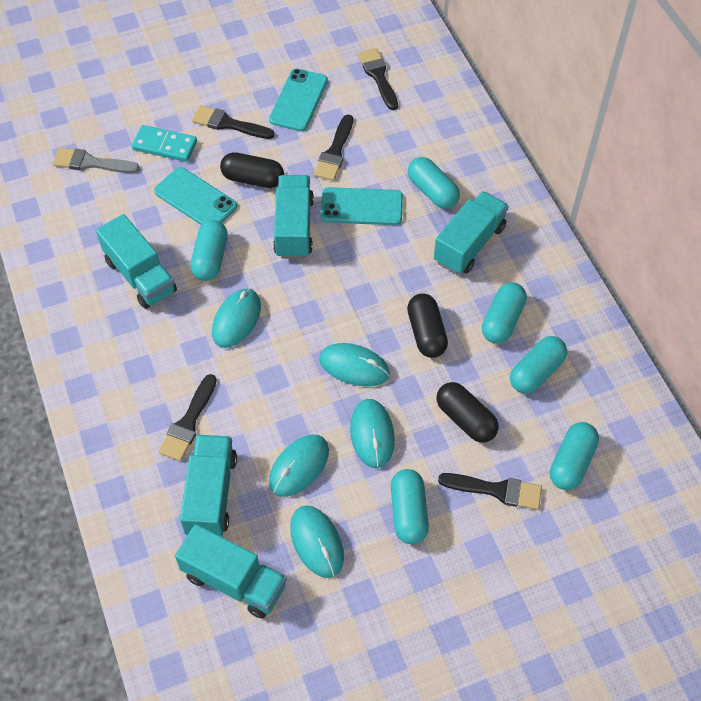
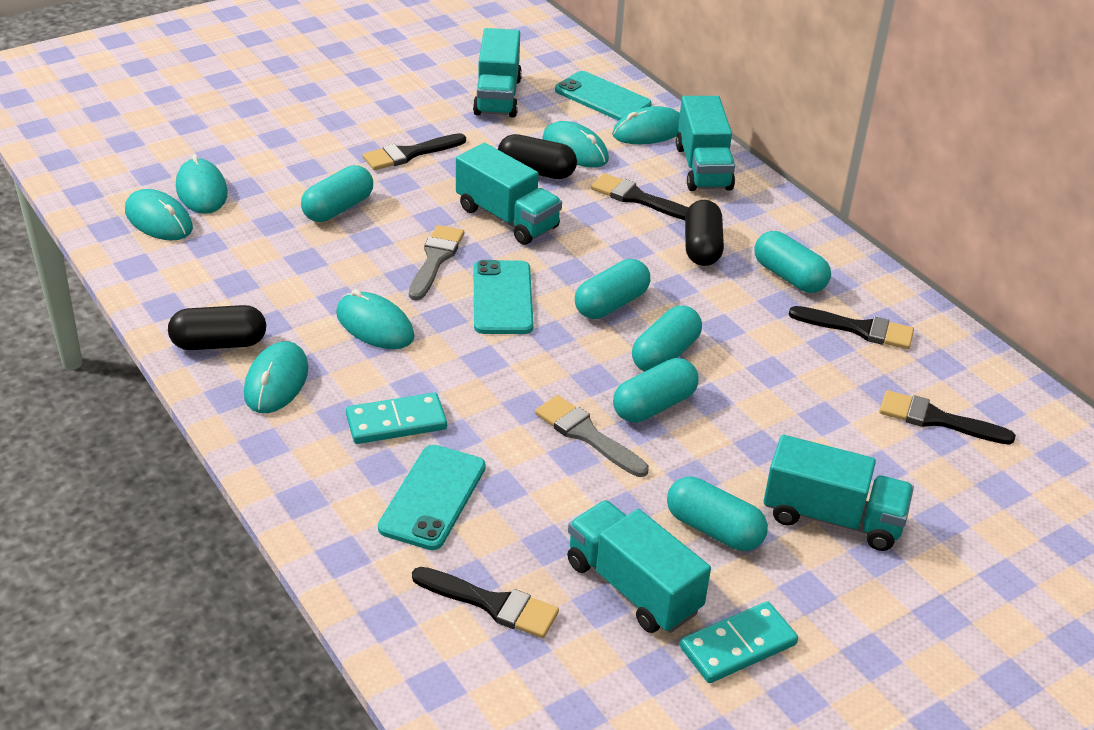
grey brush: [52,148,140,173] = 1 -> [409,225,464,301] [535,395,649,477] = 2
turquoise domino: [132,125,197,162] = 1 -> [346,393,447,444] [680,601,798,683] = 2
turquoise mouse: [212,289,261,348] [269,435,329,497] [290,505,344,578] [319,343,390,387] [350,399,395,468] = 5 -> [125,189,193,241] [176,154,228,214] [244,341,308,413] [336,289,414,349] [542,121,609,168] [612,106,680,144] = 6

